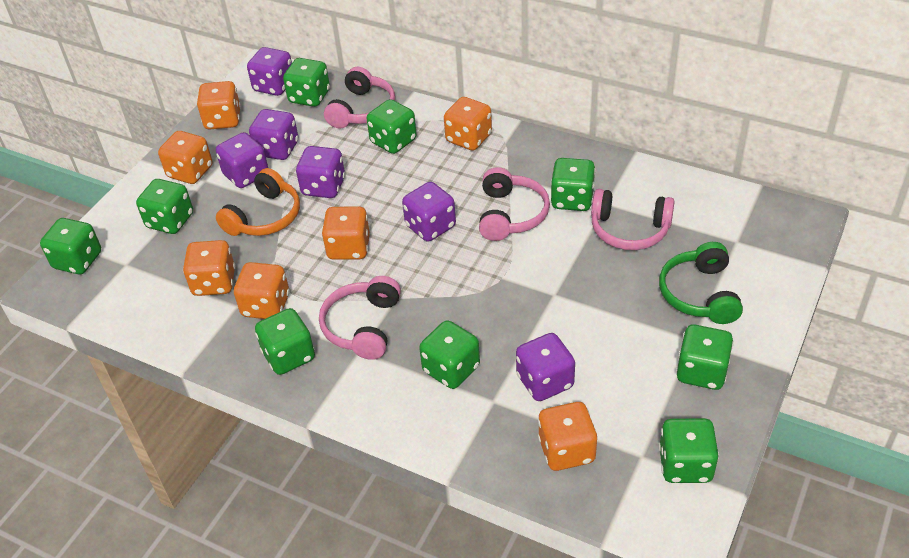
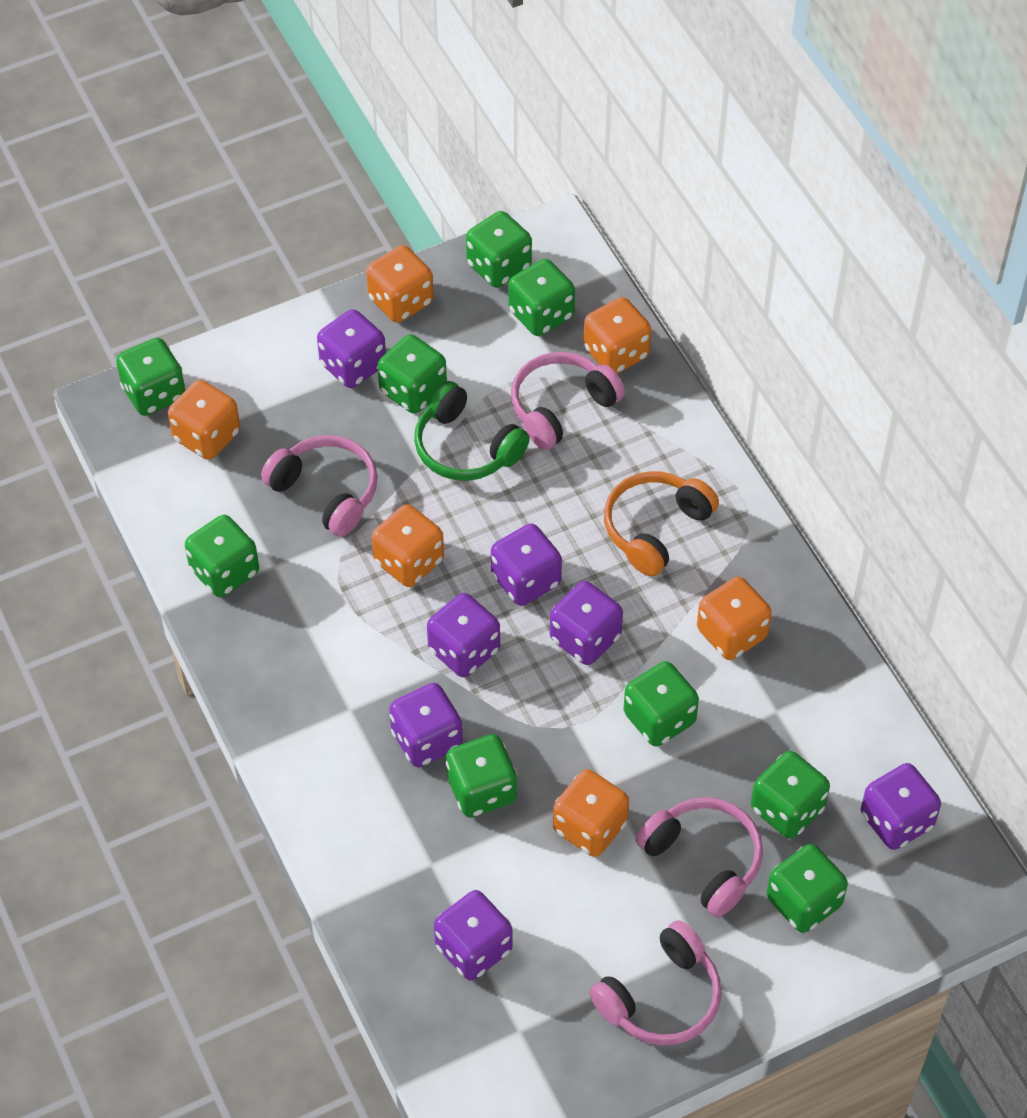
orange dice: [158,131,212,184] [183,240,235,296] [197,81,241,129] [234,262,290,319] [321,206,370,260] [444,97,492,150] [538,402,597,471] = 7 -> [168,380,240,460] [366,245,434,323] [372,504,444,587] [553,769,629,857] [584,297,651,374] [697,577,772,660] = 6
purple dice: [216,132,268,188] [247,47,292,96] [249,109,298,160] [296,146,345,198] [402,182,456,242] [516,333,575,401] = 6 -> [317,309,386,388] [389,683,463,767] [427,593,500,677] [434,890,512,980] [491,524,562,606] [550,581,623,665] [861,763,941,850] = 7

